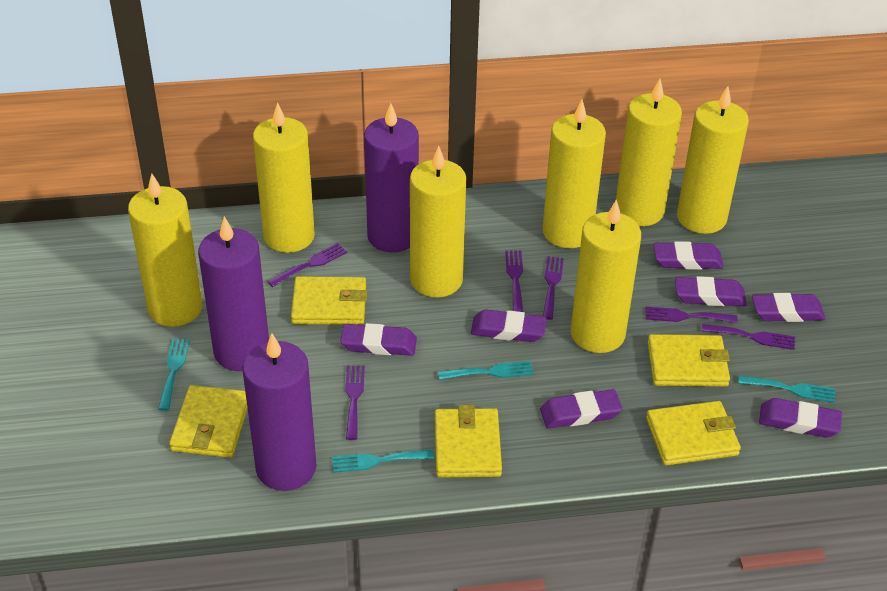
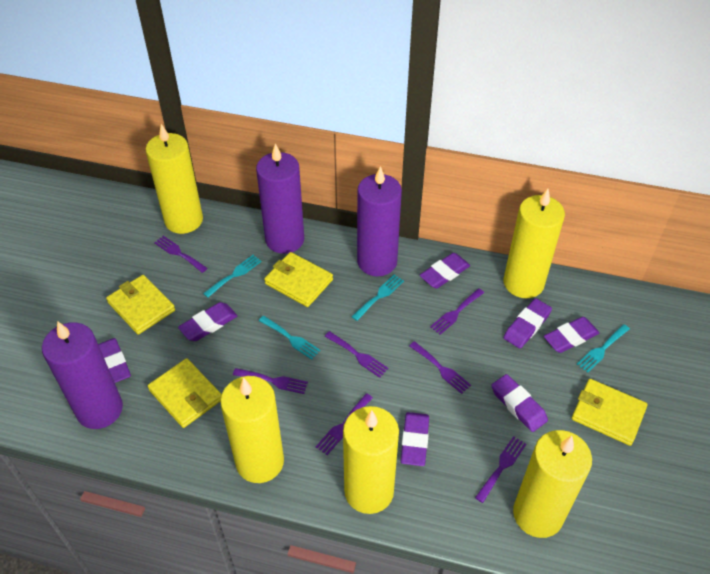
purple fork: [267,243,347,287] [345,365,365,440] [505,250,523,312] [543,256,564,320] [645,306,738,323] [702,324,795,350] = 6 -> [154,236,207,273] [233,368,308,394] [316,393,373,455] [325,331,388,378] [409,341,471,394] [430,288,484,335] [475,436,526,503] = 7
yellow candle: [128,174,203,327] [253,102,315,253] [410,146,466,297] [543,100,606,248] [571,199,641,353] [616,79,682,226] [677,86,749,234] = 7 -> [145,124,203,234] [220,376,284,483] [343,406,399,514] [504,188,565,298] [513,430,592,538] = 5
yellow wallet: [169,385,248,458] [291,276,367,325] [435,405,502,477] [646,401,741,465] [648,334,730,387] = 5 -> [106,275,175,334] [148,358,222,428] [264,252,333,307] [572,379,648,446] = 4

